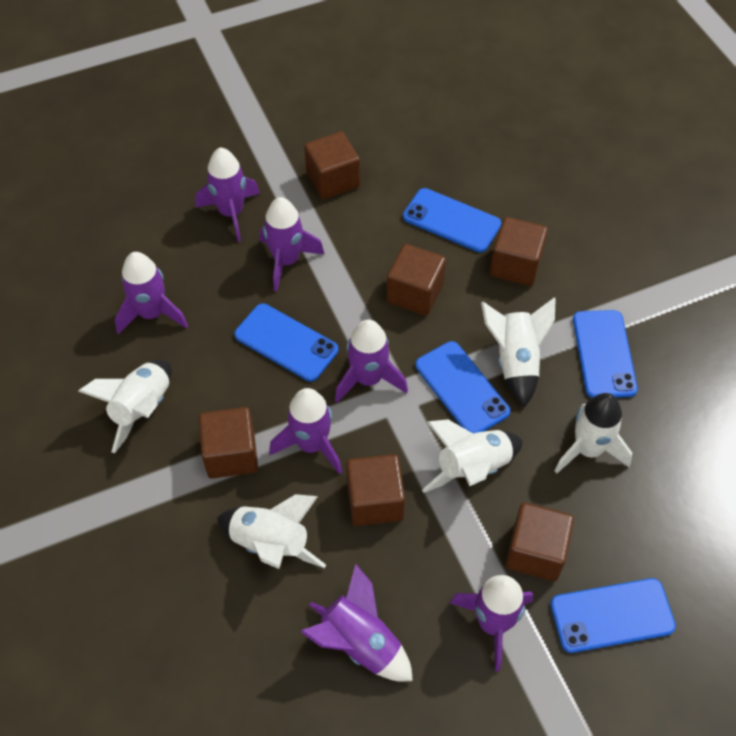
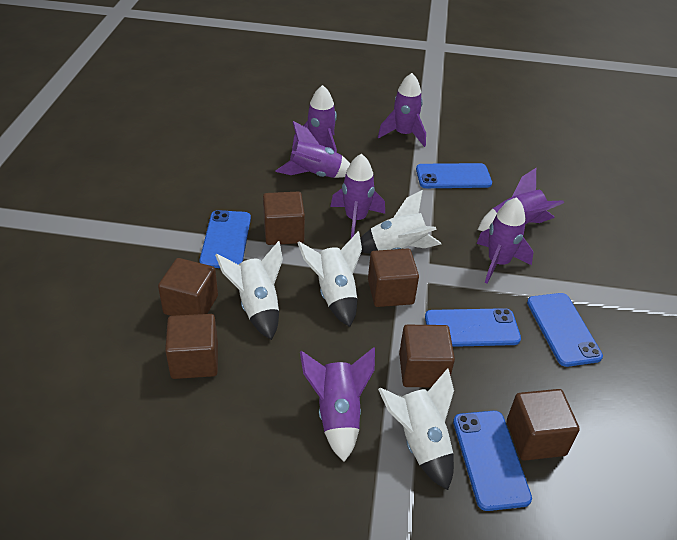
white rocket: [78,360,172,454] [217,494,326,569] [422,419,523,493] [481,297,556,407] [555,393,632,473] = 5 -> [215,241,283,340] [298,231,362,327] [360,190,441,254] [378,368,454,490] = 4

